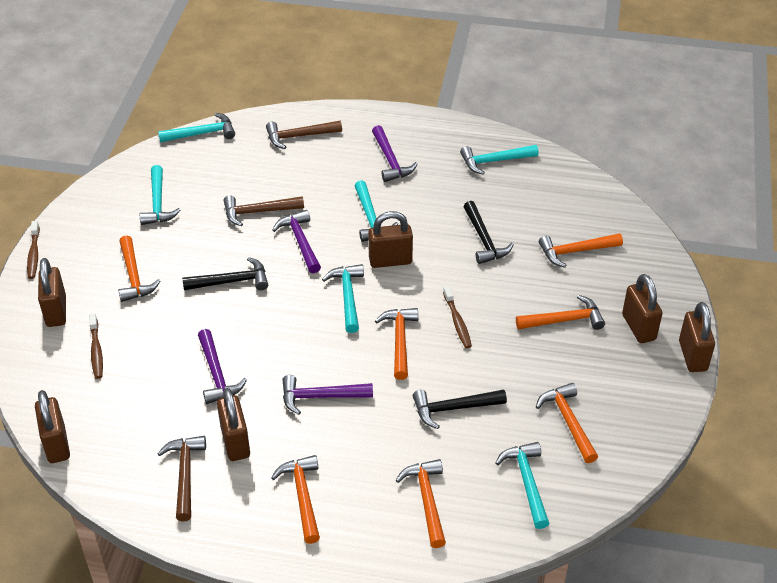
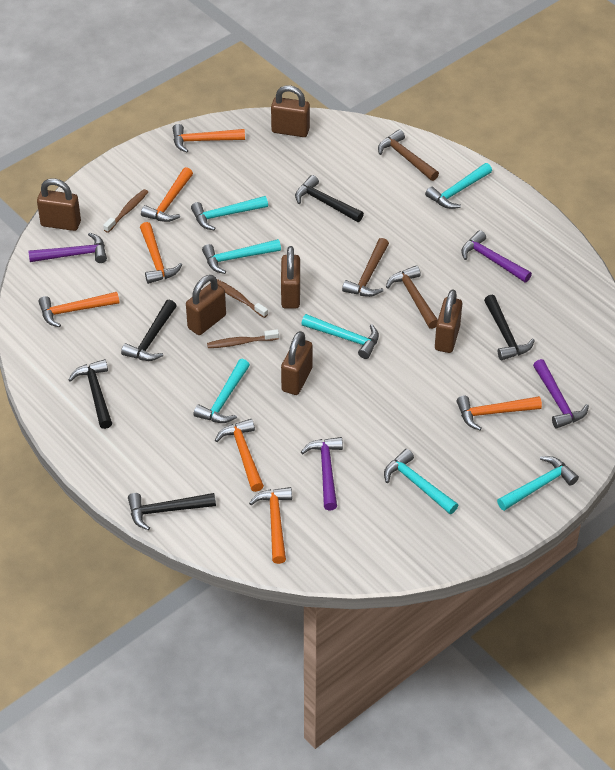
black hammer: [182,257,268,290] [413,390,507,429] [463,201,514,264] = 3 -> [68,359,112,429] [121,300,177,361] [128,493,216,530] [295,175,364,222] [484,295,535,360] = 5
turquoise hammer: [140,165,181,225] [158,113,235,142] [322,264,364,333] [355,180,398,242] [460,145,539,175] [495,442,550,529] = 6 -> [191,196,268,230] [194,359,250,423] [202,239,281,274] [301,314,379,359] [384,449,458,514] [425,163,492,209] [497,456,579,511] = 7

